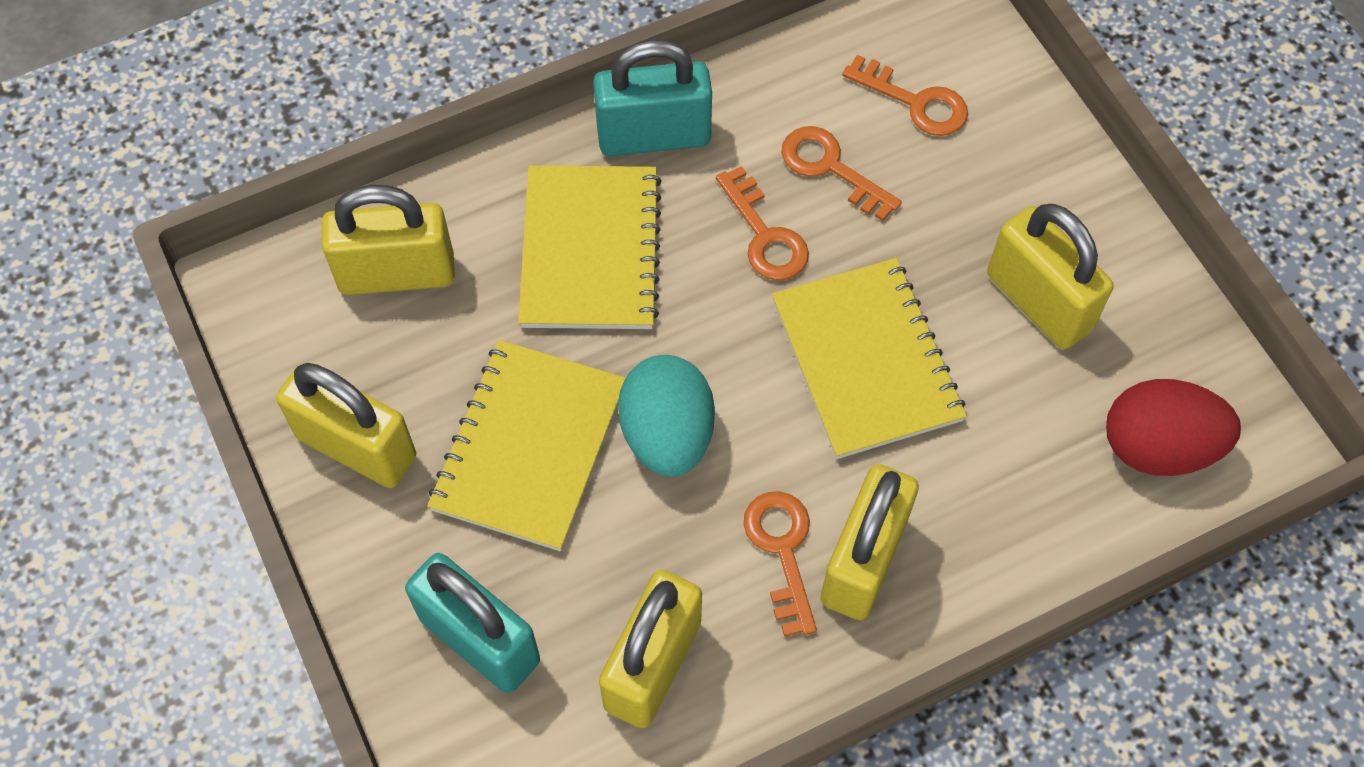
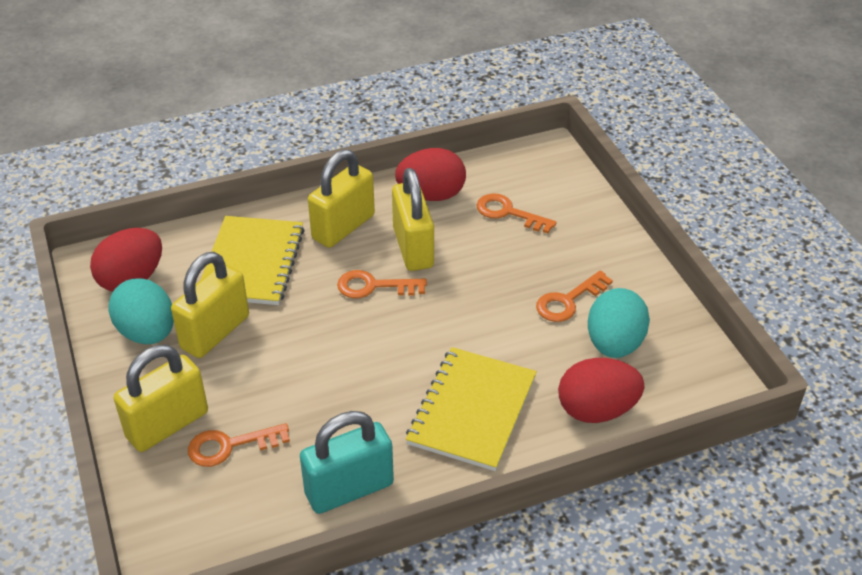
red egg: [1106,379,1241,476] = 1 -> [90,228,162,292] [395,148,466,201] [558,358,644,423] = 3
turquoise egg: [618,355,715,477] = 1 -> [108,278,174,344] [588,288,650,358] = 2
turquoise padlock: [405,553,540,693] [593,40,712,156] = 2 -> [300,411,394,514] = 1
yellow notebook: [427,340,626,551] [518,165,662,329] [772,258,967,459] = 3 -> [201,216,305,305] [406,347,537,471] = 2
yellow padlock: [276,363,416,488] [322,185,455,295] [599,570,702,728] [821,464,919,620] [987,204,1114,349] = 5 -> [113,345,208,452] [171,252,249,358] [308,149,375,248] [392,168,434,271] = 4

